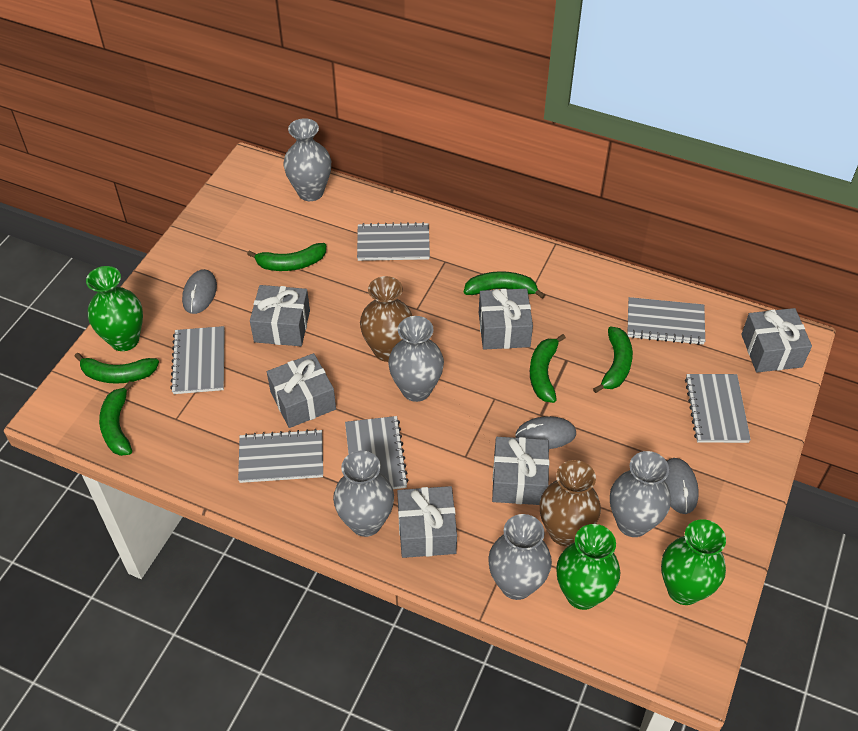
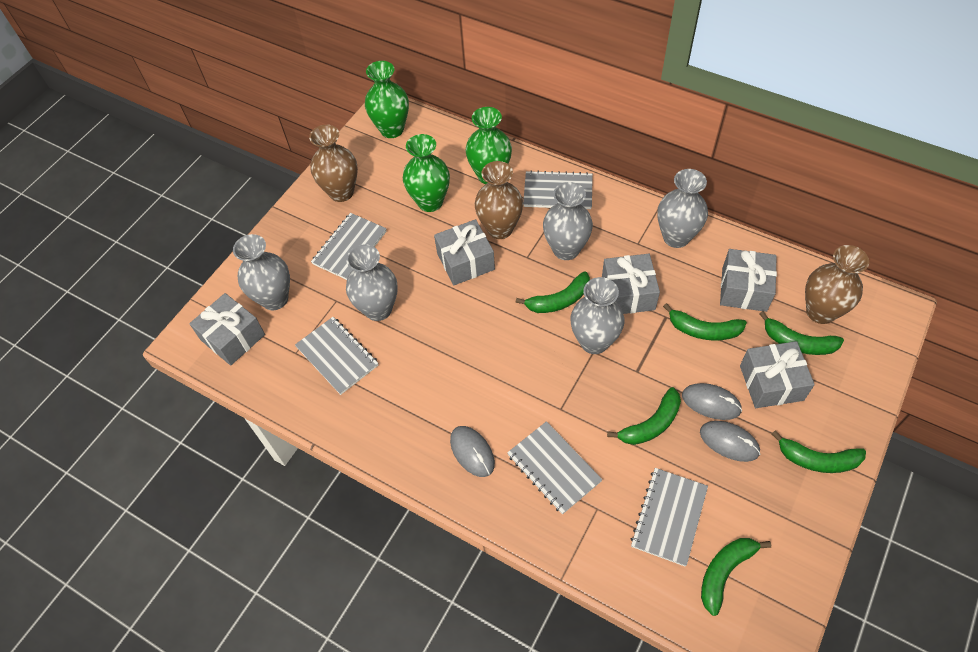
brown vase: [360,276,412,362] [540,460,601,546] = 2 -> [309,125,358,202] [475,161,523,239] [805,245,869,324] = 3
grey gift: [250,285,310,346] [267,353,336,428] [397,486,457,558] [479,288,533,349] [492,437,549,505] [741,308,812,372] = 6 -> [189,293,265,365] [434,219,495,285] [602,254,660,314] [720,249,777,312] [740,341,815,408] = 5
grey notebook: [170,326,225,394] [238,429,323,483] [345,416,409,489] [357,222,430,261] [627,297,705,345] [685,374,751,443] = 6 -> [295,317,378,395] [311,213,387,280] [507,421,603,514] [523,170,593,209] [631,468,708,566] = 5

